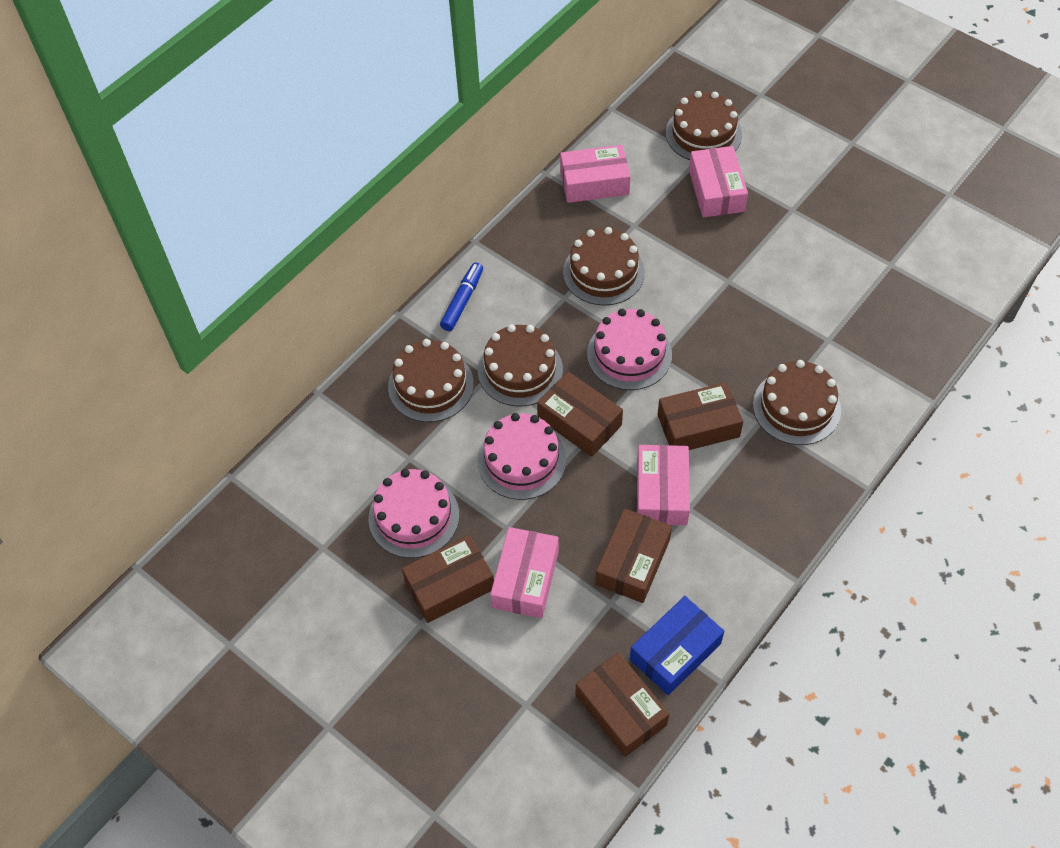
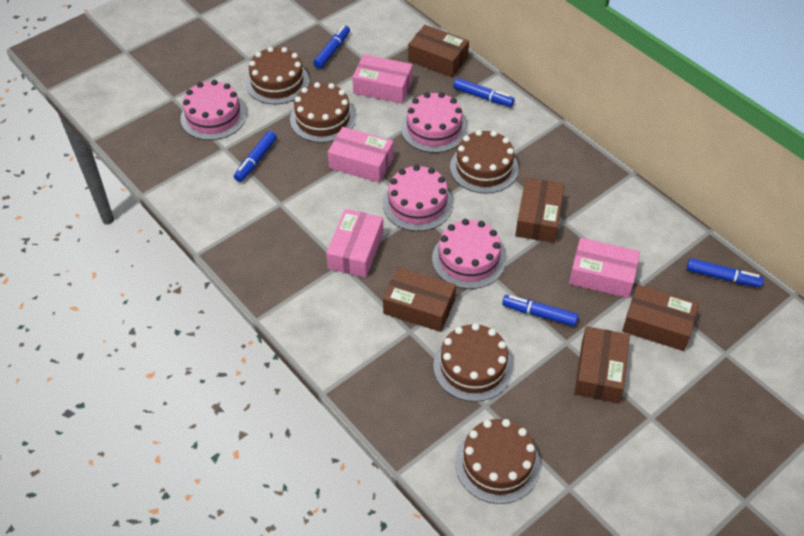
blue box: [630,596,724,695] = 1 -> none = 0
blue marker: [440,262,483,331] = 1 -> [234,131,277,182] [313,25,350,69] [453,78,515,107] [502,295,578,326] [687,258,764,288] = 5
pink cake: [368,469,459,558] [477,413,566,500] [587,309,672,390] = 3 -> [181,80,246,140] [383,165,453,231] [401,92,467,153] [432,219,506,289] = 4

